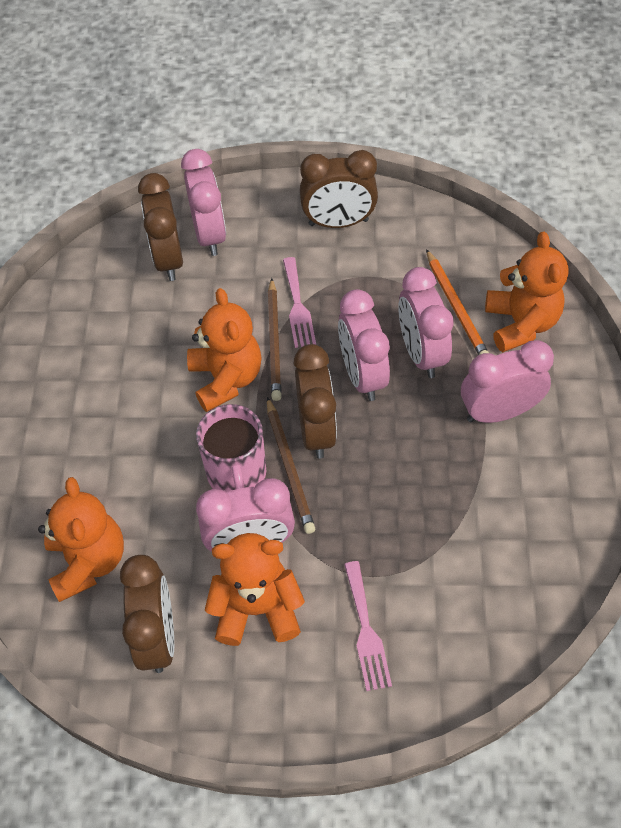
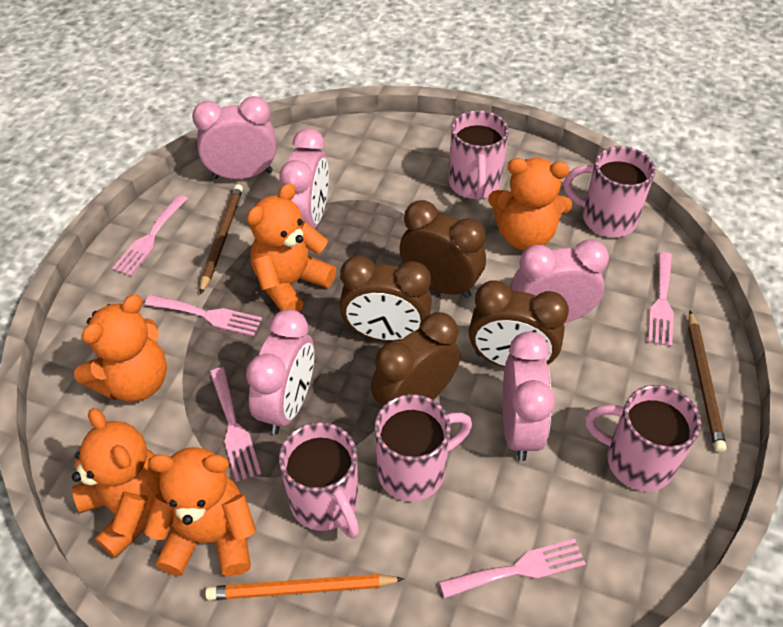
orange teddy bear: [38,477,124,602] [187,288,261,412] [205,533,305,646] [485,232,569,352] = 4 -> [72,408,162,558] [74,294,167,402] [144,447,256,576] [247,183,336,312] [488,158,572,251] = 5
pink fork: [283,257,316,348] [344,561,392,691] = 2 -> [112,195,188,276] [144,295,262,336] [210,367,261,482] [439,539,586,598] [648,252,674,347] = 5
pink mug: [196,404,266,492] = 1 -> [279,422,359,539] [375,394,472,501] [449,110,509,200] [564,146,655,237] [585,385,701,491] = 5

